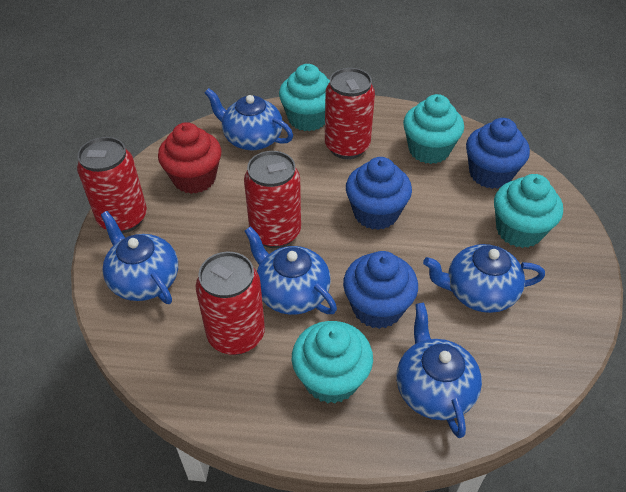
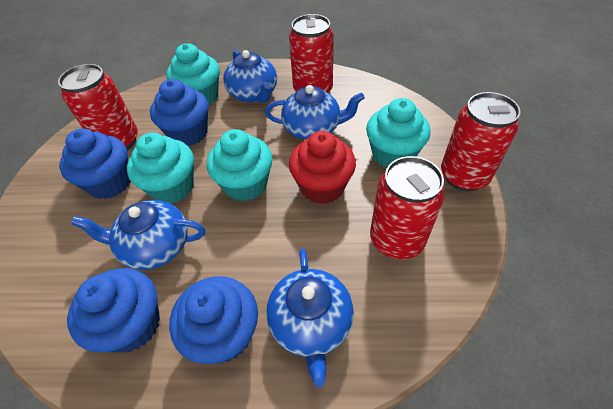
blue cupcake: [343,251,418,329] [346,157,412,230] [466,118,530,189] = 3 -> [59,129,131,199] [67,268,160,353] [150,79,209,146] [169,276,258,364] = 4
blue teapot: [101,211,178,304] [205,88,293,150] [245,226,337,315] [396,302,482,438] [423,244,545,313] = 5 -> [71,200,205,270] [223,50,277,103] [265,85,365,140] [266,249,354,387] = 4

